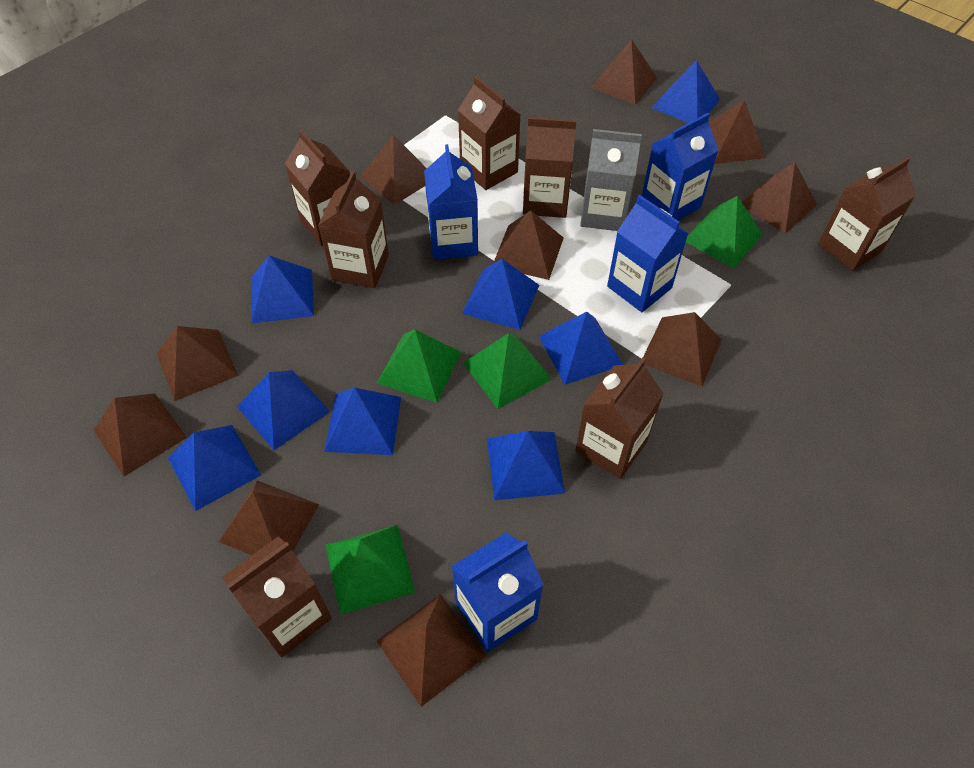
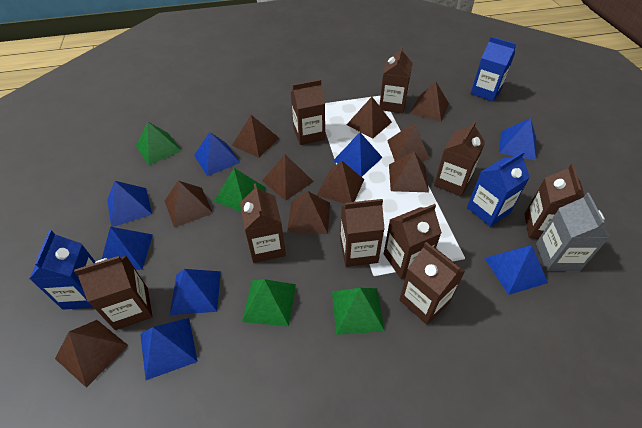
blue carton: [424,144,478,260] [452,532,544,652] [607,195,689,312] [642,113,719,221] = 4 -> [29,230,95,310] [467,151,530,227] [471,37,517,102] = 3
brown carton: [222,536,332,657] [285,130,350,246] [318,171,389,288] [458,76,520,190] [523,117,577,218] [575,358,664,479] [818,157,916,271] = 7 -> [74,256,153,330] [240,183,286,263] [291,79,325,145] [340,199,385,267] [379,46,413,113] [384,204,442,279] [399,242,465,325] [434,120,485,196] [525,164,585,239] = 9

